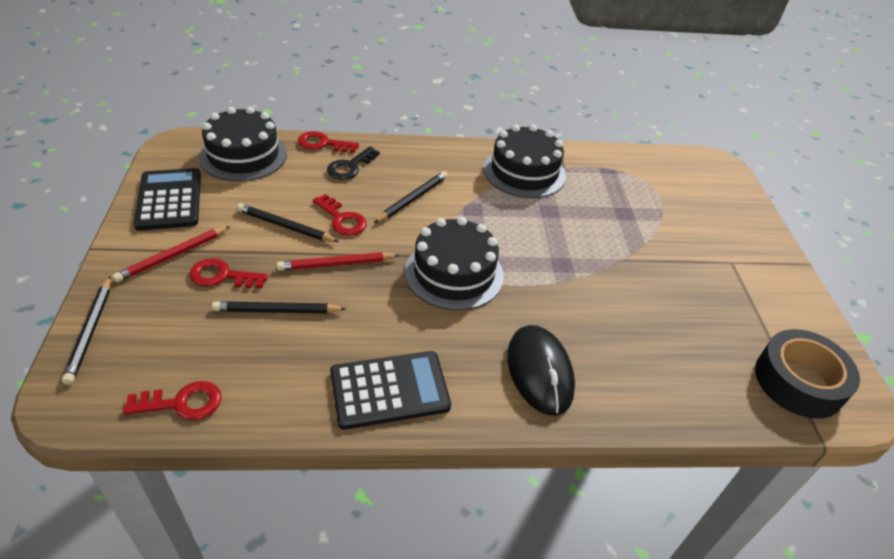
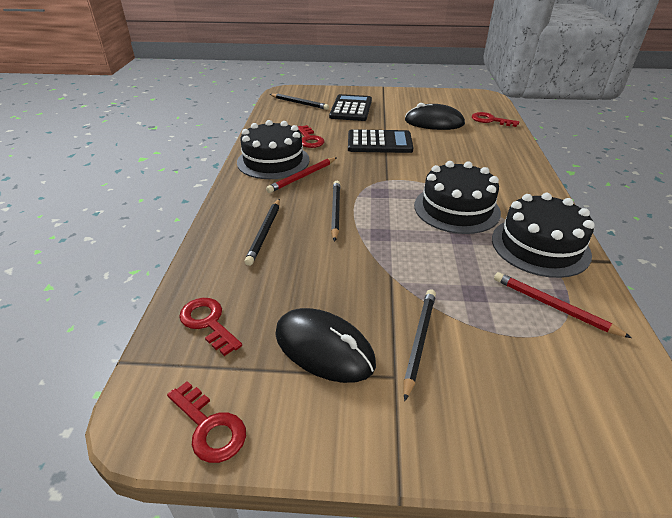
black key: [327,146,380,180] = 1 -> none = 0
black mouse: [507,325,575,416] = 1 -> [275,308,376,383] [405,103,465,130] = 2
black tape: [755,329,860,419] = 1 -> none = 0

